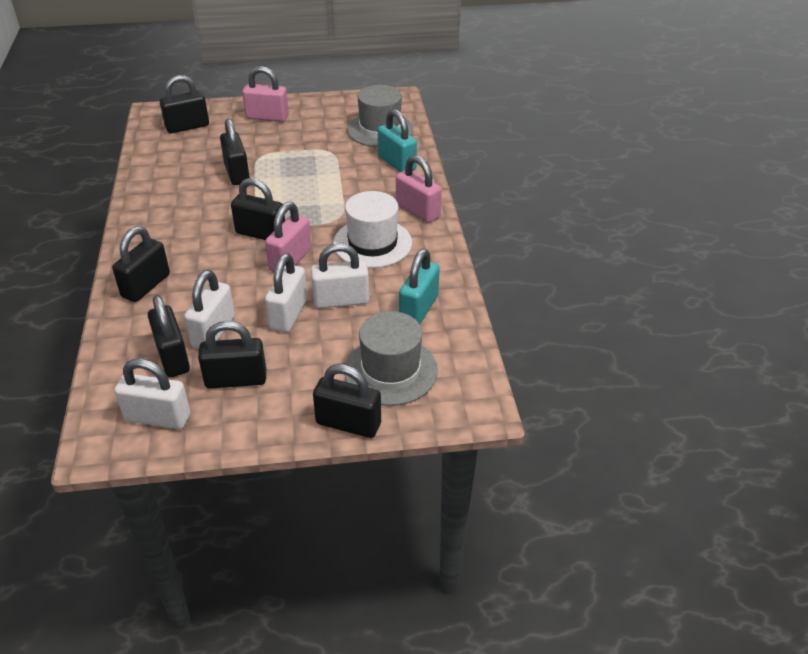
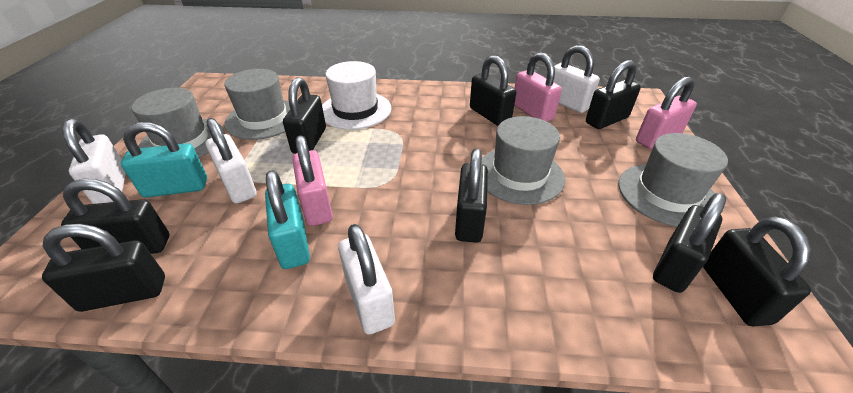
black padlock: [112,226,170,302] [148,295,190,377] [160,75,209,133] [198,321,266,389] [220,118,250,185] [231,178,285,240] [313,364,381,438] = 7 -> [42,224,165,312] [61,179,169,254] [283,77,326,154] [455,149,488,243] [470,55,516,126] [586,60,641,129] [653,193,726,293] [703,217,811,326] = 8
grey hat: [344,311,438,406] [347,85,413,147] = 2 -> [131,88,225,158] [224,69,290,140] [481,116,565,205] [618,133,728,227] = 4

